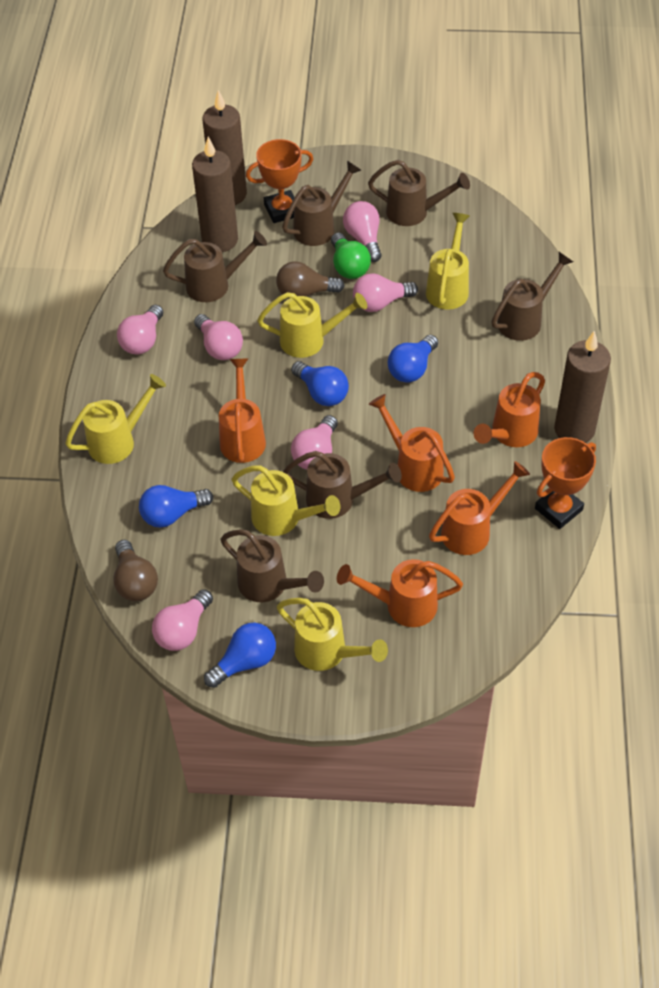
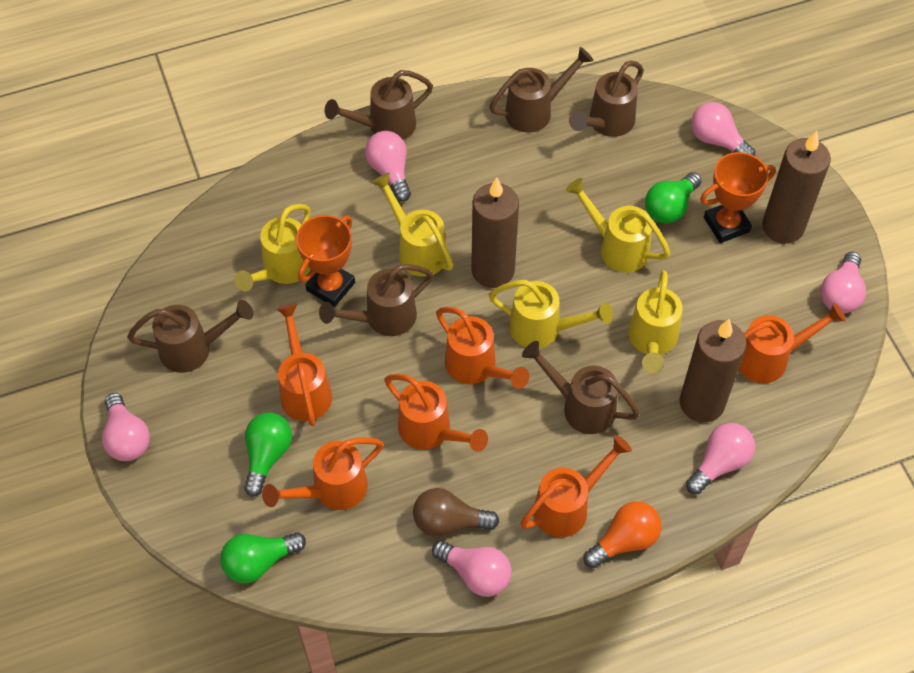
blue light bulb: [139,485,213,528] [204,622,276,688] [291,361,349,406] [388,335,438,383] = 4 -> none = 0
brown light bulb: [113,540,158,601] [276,261,344,299] = 2 -> [413,488,499,537] = 1
green light bulb: [331,233,371,279] = 1 -> [220,532,306,583] [244,412,292,497] [645,172,702,224] = 3
orange light bulb: none = 0 -> [584,501,662,568] = 1
orange watering can: [219,358,266,463] [337,559,463,627] [369,394,455,492] [429,461,530,555] [473,372,545,447] = 5 -> [262,437,384,510] [276,304,332,426] [384,374,488,452] [436,307,529,389] [520,435,632,538] [739,303,846,384] = 6

